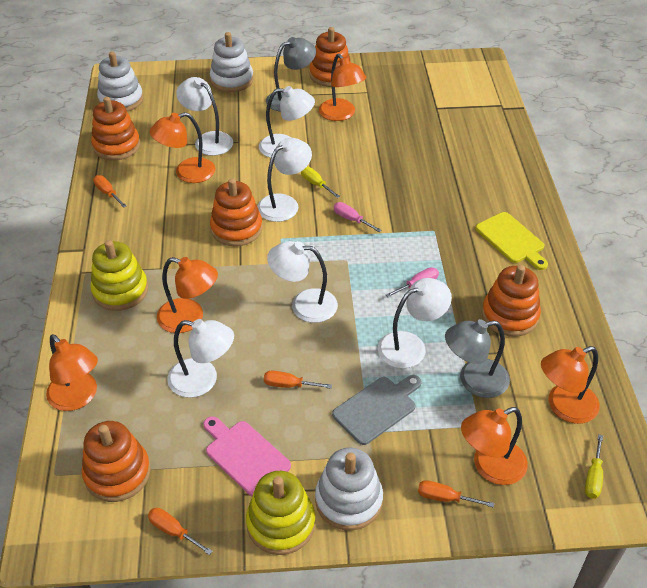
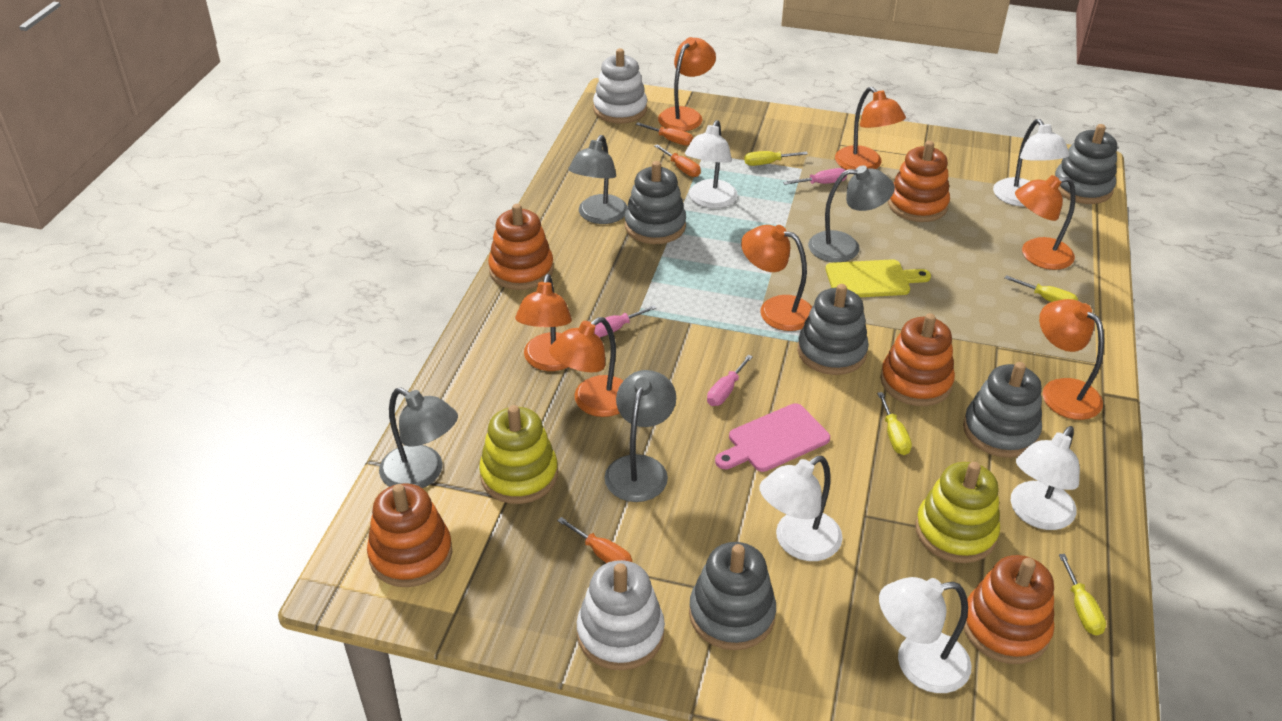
grey cutting board: [332,375,422,445] = 1 -> none = 0
grey lamp: [266,37,316,112] [445,319,510,398] = 2 -> [379,388,458,488] [568,135,628,224] [605,370,676,502] [808,165,895,262] = 4
grey stacking toy: none = 0 -> [625,161,686,244] [689,542,776,650] [797,284,869,375] [963,362,1042,458] [1055,124,1117,204] = 5
orange lamp: [46,334,98,411] [150,112,215,183] [157,257,218,333] [319,54,366,121] [461,407,528,485] [541,346,600,424] = 6 -> [515,274,572,371] [549,317,624,417] [658,37,716,131] [741,225,812,331] [835,87,906,170] [1015,175,1076,270] [1039,299,1104,420] = 7
orange screwdriver: [93,175,126,208] [148,508,213,555] [264,371,332,389] [418,480,494,508] = 4 -> [557,517,632,563] [636,122,693,146] [654,144,701,177] = 3
pink screwdriver: [334,202,382,232] [386,267,439,297] = 2 -> [594,305,656,338] [707,355,753,406] [783,168,847,185] = 3
white lamp: [168,319,234,398] [176,77,233,156] [257,138,312,222] [259,86,315,158] [267,241,338,323] [378,278,452,369] = 6 -> [685,120,738,208] [759,456,843,561] [879,577,972,693] [993,119,1070,206] [1011,426,1080,530] = 5
white stacking toy: [97,51,143,112] [210,32,253,92] [315,447,383,531] = 3 -> [577,560,665,670] [593,48,647,124] = 2
yellow screwdriver: [301,166,340,198] [585,434,603,499] = 2 -> [744,151,808,166] [877,392,912,455] [1005,275,1078,302] [1059,554,1106,636] = 4

